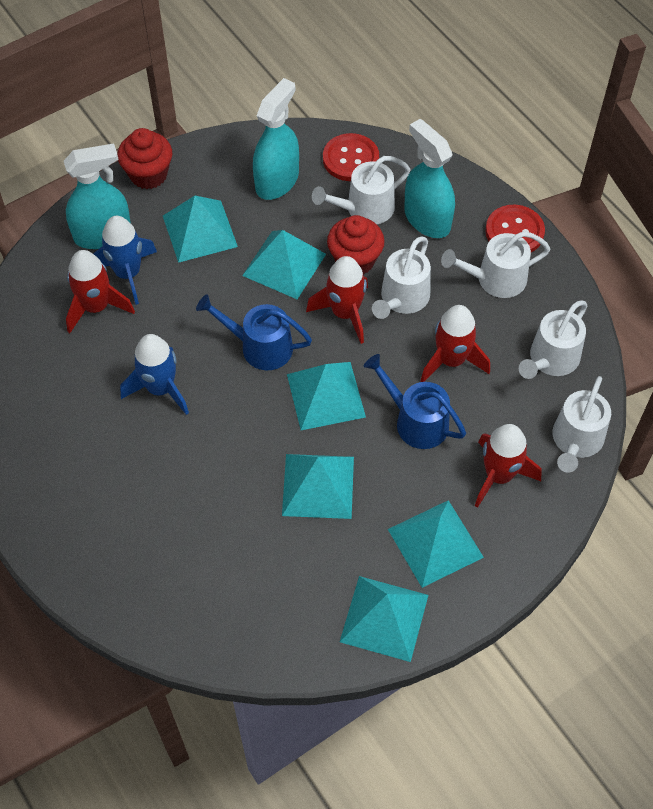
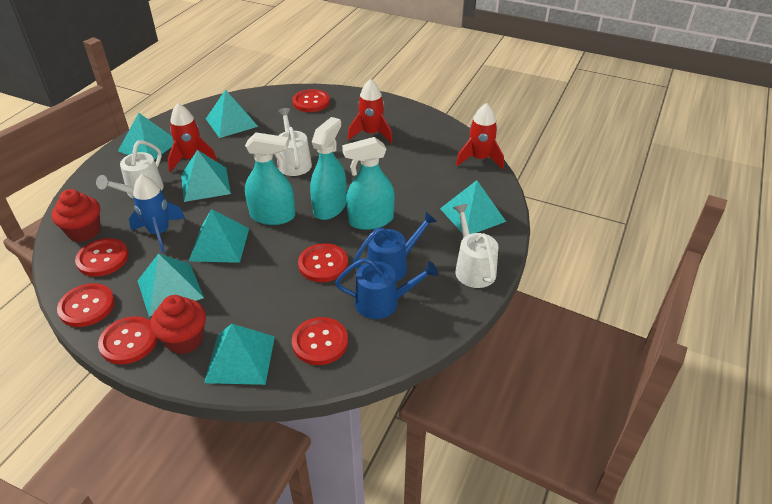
blue rocket: [93,216,157,305] [120,334,189,415] = 2 -> [129,174,185,253] = 1
red button: [323,133,379,181] [485,205,545,252] = 2 -> [57,283,115,327] [75,238,129,277] [98,316,158,364] [292,317,348,365] [293,89,330,112] [298,243,348,282] = 6
red rocket: [66,250,135,333] [306,256,368,344] [421,305,490,382] [475,424,542,508] = 4 -> [168,103,218,172] [348,79,393,143] [456,103,504,169] = 3
turquoise pyramid: [163,196,238,263] [242,230,326,299] [282,454,354,519] [287,362,366,430] [340,576,428,662] [388,500,484,588] = 6 -> [118,113,174,160] [137,253,204,317] [181,150,231,202] [189,209,249,263] [204,324,275,385] [206,90,258,138] [440,180,506,234] = 7
white watering can: [312,156,411,224] [372,236,431,319] [441,231,550,298] [519,300,587,379] [552,376,611,473] = 5 -> [96,140,164,199] [277,108,312,176] [453,204,498,288] = 3

